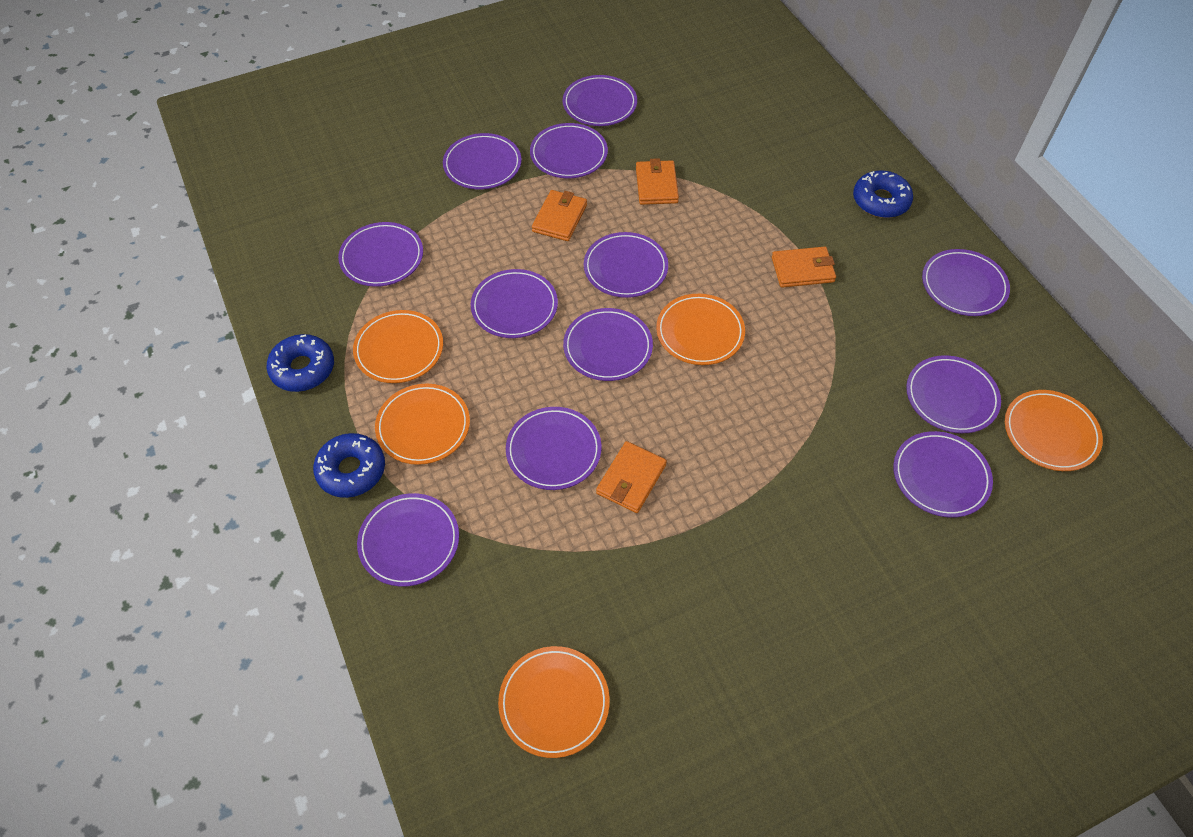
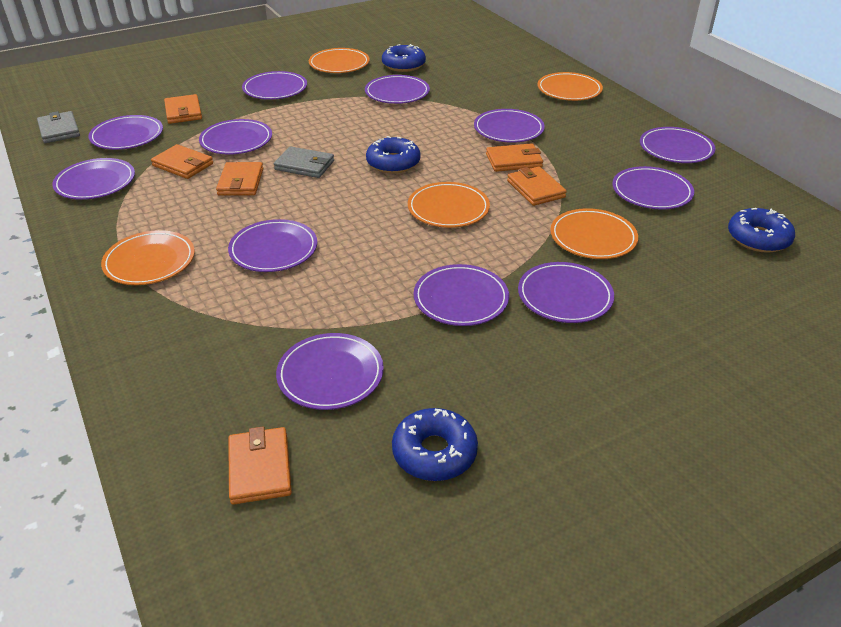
blue donut: [267,334,334,392] [313,433,385,498] [853,170,913,218] = 3 -> [366,136,421,174] [382,44,426,72] [392,408,478,481] [728,208,795,253] = 4
grey wallet: none = 0 -> [37,111,80,143] [274,146,334,178] = 2
orange wallet: [532,190,587,241] [596,441,667,513] [636,158,679,205] [772,247,836,288] = 4 -> [151,144,213,179] [164,94,202,124] [216,162,263,195] [228,426,292,505] [486,143,543,172] [507,166,567,206] = 6

